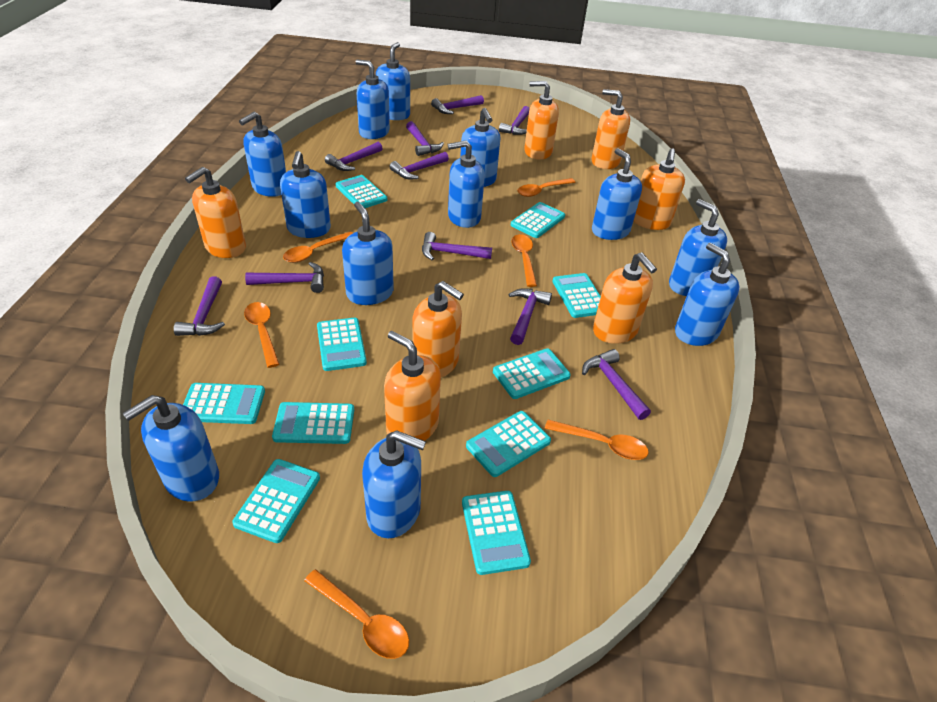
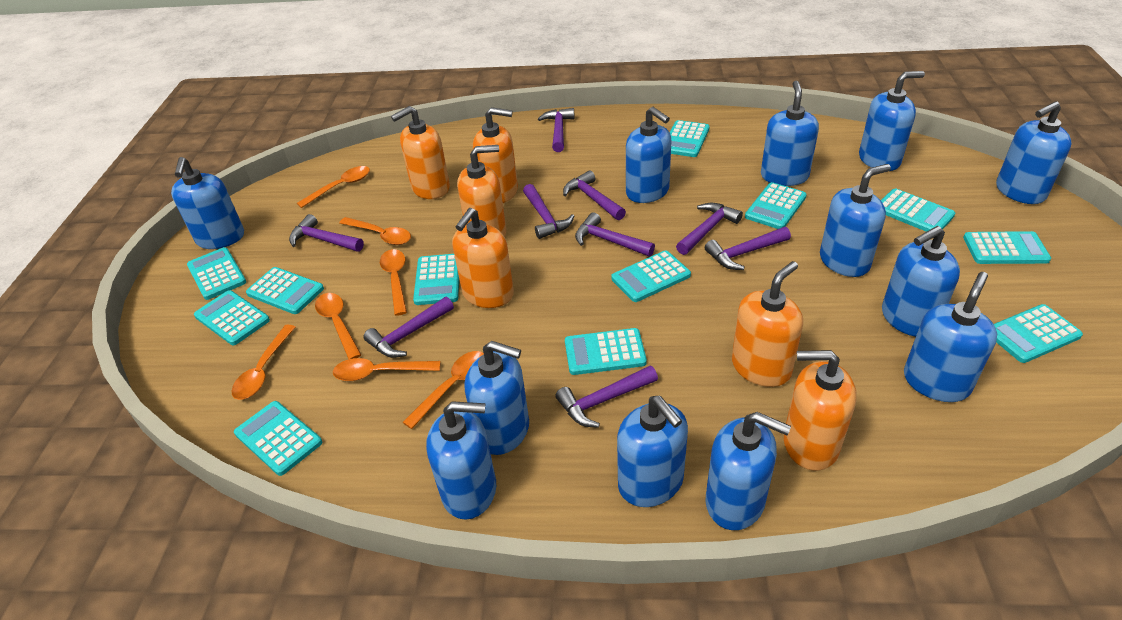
orange soap dispenser: [185,167,246,258] [384,331,441,441] [412,281,464,377] [524,81,559,160] [591,89,630,169] [593,253,657,344] [634,148,685,230] = 7 -> [391,106,450,199] [452,208,514,308] [457,145,506,237] [473,107,518,203] [732,261,803,387] [783,350,856,471] = 6
orange spoon: [244,302,279,368] [283,232,353,263] [304,569,409,659] [511,234,537,287] [517,178,576,197] [545,420,649,460] = 6 -> [231,325,295,400] [297,166,370,208] [315,293,361,359] [333,358,440,381] [339,217,411,245] [380,249,407,316] [403,351,484,429] = 7
purple hammer: [174,276,225,336] [245,262,324,293] [325,142,383,171] [390,152,449,179] [406,121,444,156] [422,232,492,260] [431,95,484,114] [499,106,530,135] [508,288,552,345] [582,349,651,420] = 10 -> [289,214,364,252] [363,297,454,358] [523,184,574,239] [538,108,575,152] [555,366,658,428] [563,170,626,220] [575,212,655,257] [676,203,743,255] [705,227,791,270] = 9
turquoise calculator: [183,383,265,424] [232,459,320,543] [272,402,354,444] [317,318,367,371] [336,175,387,208] [462,491,531,575] [466,411,551,477] [493,348,571,399] [511,202,565,238] [552,273,601,318] = 10 -> [187,247,246,300] [194,290,270,345] [234,401,322,476] [246,267,324,314] [413,254,459,305] [565,328,647,375] [611,250,691,302] [670,120,710,157] [745,182,807,229] [881,189,955,232] [963,231,1051,264] [994,304,1083,363] = 12

